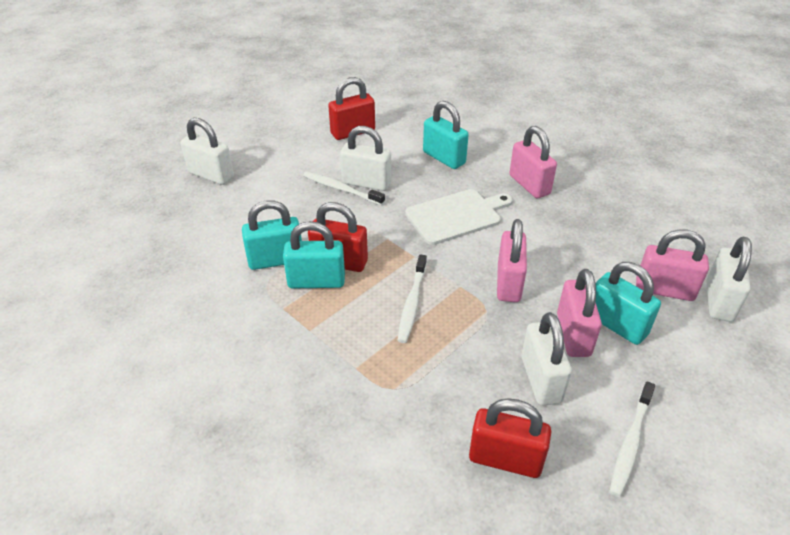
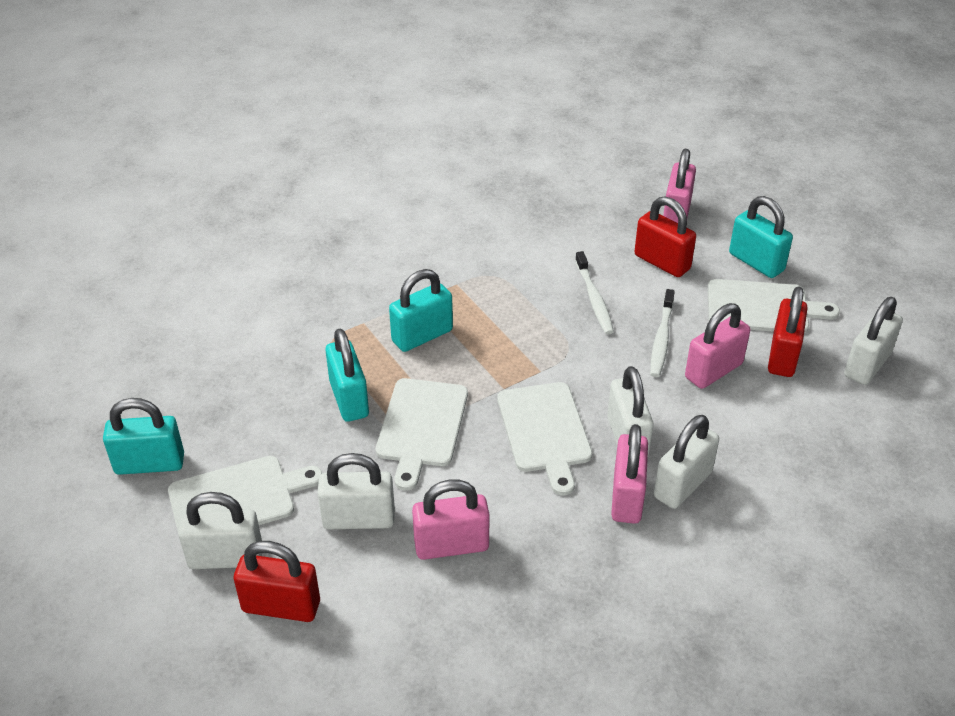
white cutting board: [405,189,513,245] = 1 -> [168,456,322,531] [376,378,468,491] [497,382,592,495] [708,279,840,333] = 4
white padlock: [180,118,234,185] [340,126,391,191] [521,312,572,405] [707,237,752,322] = 4 -> [178,492,262,569] [318,453,395,529] [607,366,654,456] [654,415,719,509] [844,297,903,385] = 5
white toothbrush: [303,172,385,205] [398,255,427,343] [610,381,655,497] = 3 -> [575,251,614,334] [650,289,675,377] = 2

